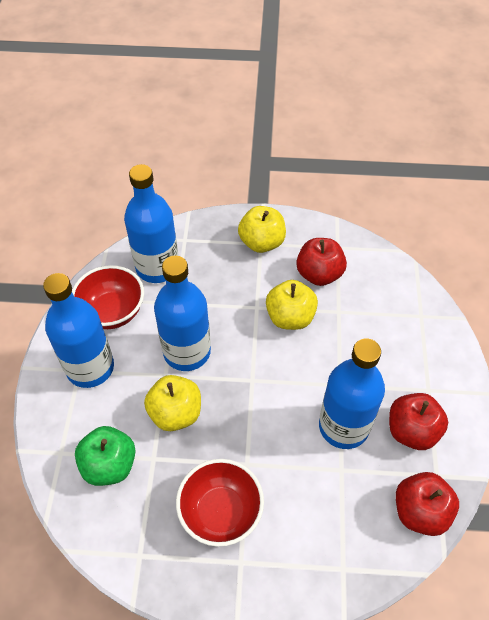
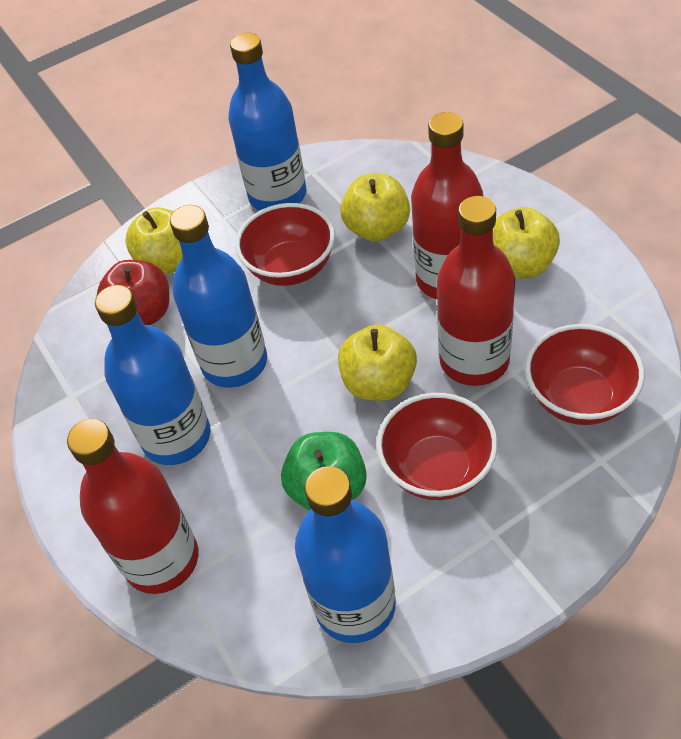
red apple: [296,238,347,286] [389,393,448,450] [396,472,459,536] = 3 -> [96,260,169,325] = 1
red bottle: none = 0 -> [67,419,198,594] [411,112,484,299] [437,196,515,386] = 3
red bowl: [72,265,144,329] [176,459,264,547] = 2 -> [235,203,335,286] [376,393,498,500] [525,324,645,425] = 3
yellow apple: [144,375,201,431] [238,206,286,253] [266,280,318,330] = 3 -> [125,207,183,274] [338,325,417,401] [340,173,410,242] [493,207,560,279] = 4

